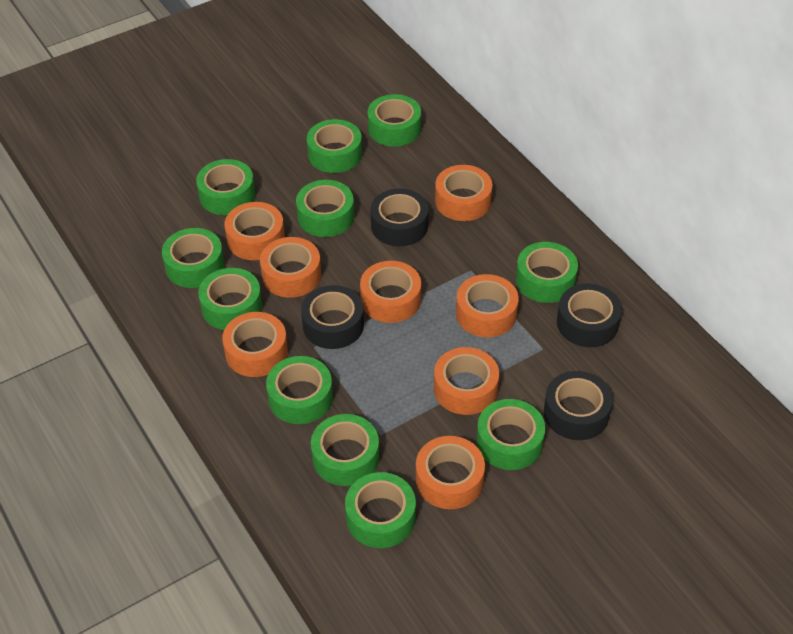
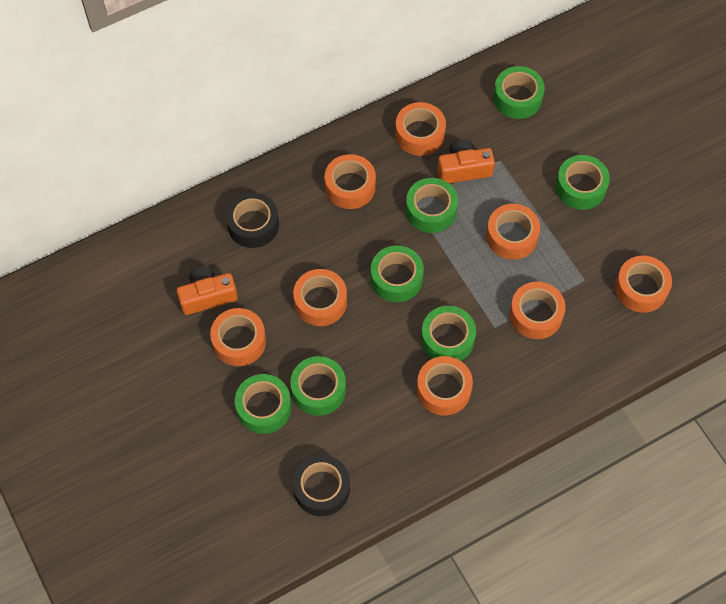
black tape: [301,285,364,349] [370,189,429,246] [544,371,613,440] [557,283,622,347] = 4 -> [226,192,279,248] [293,455,350,516] = 2
green tape: [162,228,225,288] [196,159,255,215] [198,268,262,330] [266,356,333,424] [296,180,354,237] [307,119,362,173] [311,414,379,486] [345,472,416,548] [368,94,421,147] [477,399,545,470] [516,242,578,303] = 11 -> [235,374,291,434] [290,356,346,416] [371,245,424,302] [406,178,458,233] [421,306,476,361] [493,66,545,119] [556,155,610,210] = 7
orange camera: none = 0 -> [177,266,238,315] [437,140,495,183] = 2

